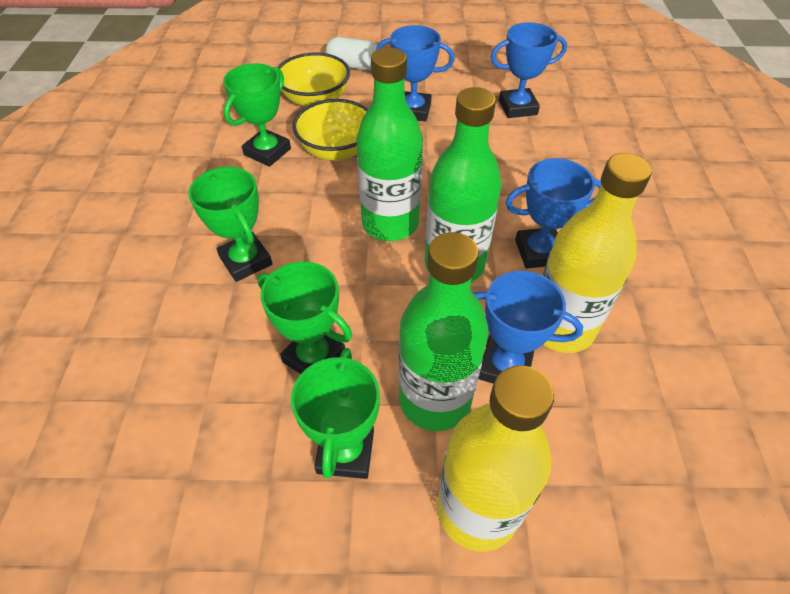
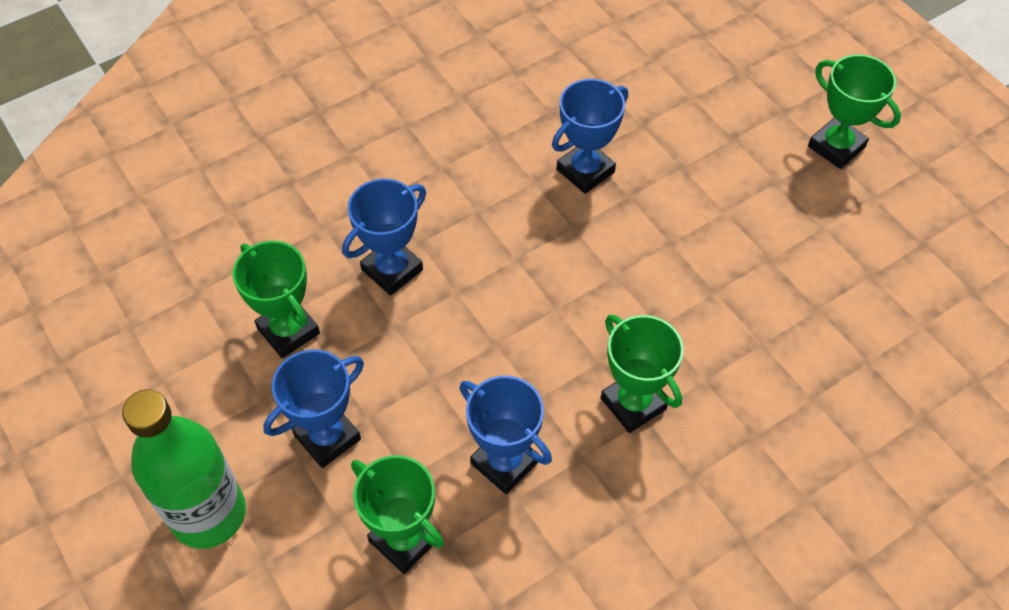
green bottle: [356,47,423,241] [399,232,488,431] [425,87,502,282] = 3 -> [122,389,246,549] = 1
white capsule: [325,37,377,70] = 1 -> none = 0
yellow bottle: [437,365,554,552] [542,153,652,353] = 2 -> none = 0
yellow bowl: [277,52,350,107] [292,99,368,161] = 2 -> none = 0

